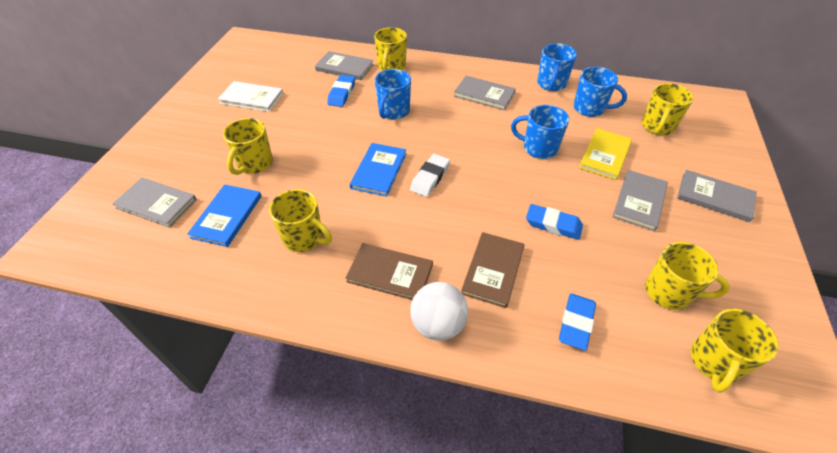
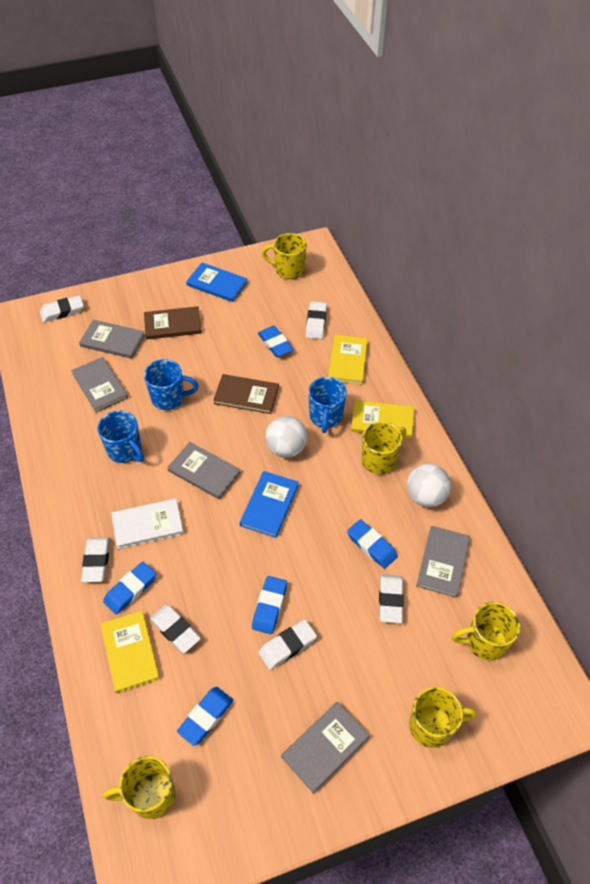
blue eraser: [327,75,355,107] [526,204,583,240] [559,293,596,351] = 3 -> [103,562,156,615] [177,687,233,746] [252,576,287,634] [258,326,294,357] [347,519,398,569] = 5
blue mug: [375,69,411,120] [511,105,569,159] [537,43,577,91] [573,67,627,117] = 4 -> [97,411,144,463] [144,359,198,410] [308,377,347,433] = 3
white ball: [410,282,468,340] = 1 -> [265,416,307,458] [407,464,451,507] = 2
white eraser: [410,154,450,197] = 1 -> [40,295,84,322] [81,537,110,582] [150,605,201,653] [258,620,317,670] [306,302,327,339] [379,574,404,623] = 6
yellow book: [579,128,632,180] = 1 -> [101,611,160,693] [328,335,368,385] [351,400,414,438] = 3
yellow mug: [223,118,273,175] [269,189,332,252] [374,27,407,71] [642,83,694,135] [645,242,730,310] [691,309,779,393] = 6 -> [103,756,175,819] [262,233,307,279] [361,421,406,474] [409,687,477,748] [452,602,520,660] = 5

